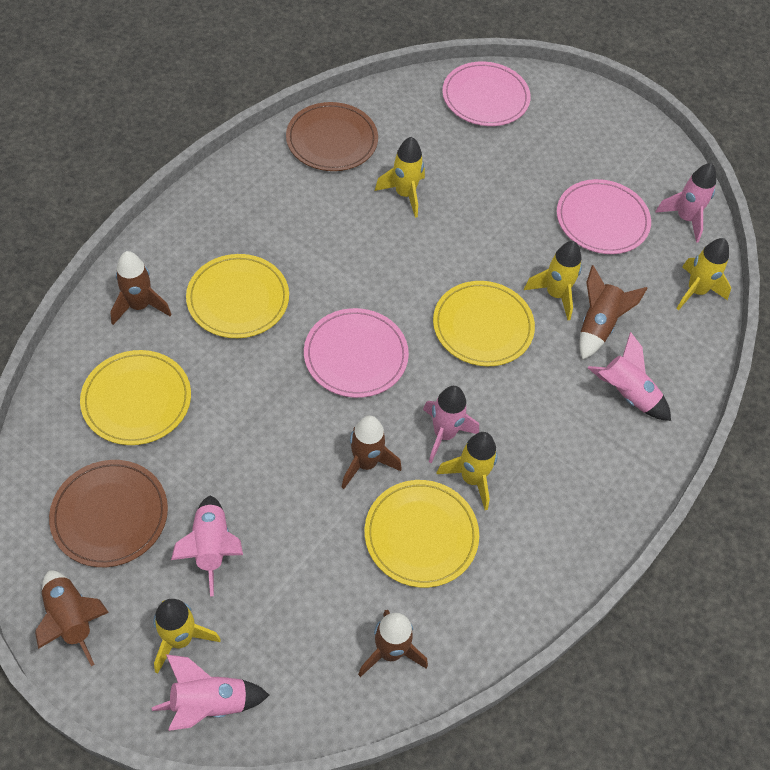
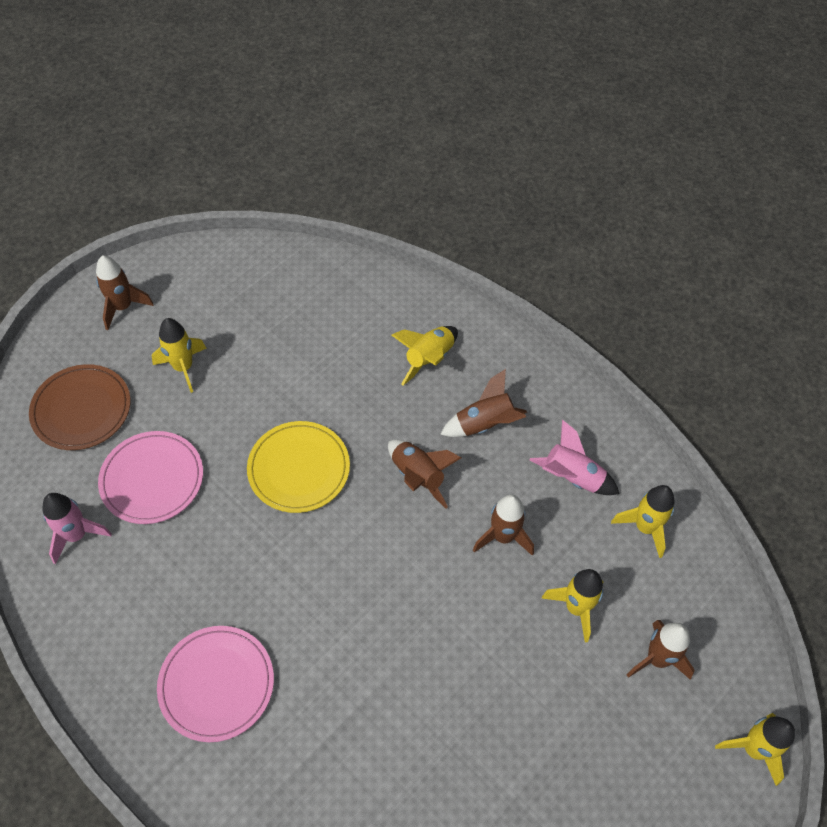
brown plate: [49,460,168,567] [286,102,378,171] = 2 -> [29,364,131,450] = 1
pink plate: [304,308,409,398] [442,62,531,126] [557,179,651,254] = 3 -> [98,431,203,524] [157,626,274,742] = 2
pink rocket: [152,654,269,731] [171,495,243,596] [423,386,479,463] [588,332,671,421] [655,163,716,243] = 5 -> [42,493,112,564] [529,420,620,495] = 2
yellow plate: [80,350,191,445] [186,254,289,338] [364,480,479,588] [433,281,535,366] = 4 -> [247,421,350,513] = 1

